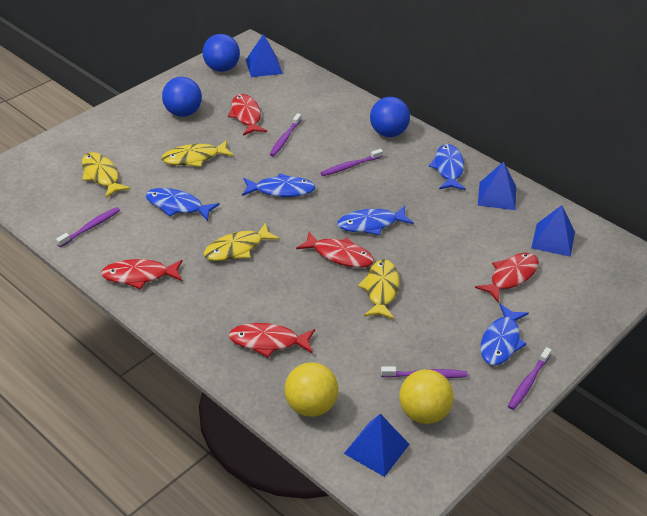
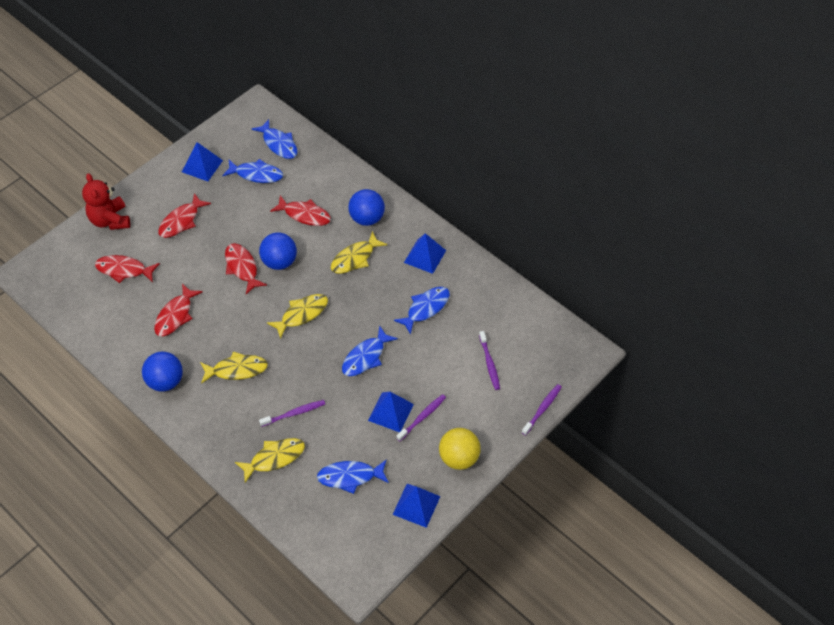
purple toothbrush: [56,207,120,247] [269,113,301,157] [320,149,383,176] [381,366,468,378] [508,347,552,410] = 5 -> [259,400,325,427] [396,394,446,441] [479,331,500,390] [522,384,562,436] = 4
red teddy bear: none = 0 -> [82,173,130,230] = 1
yellow ball: [285,362,338,417] [399,369,454,424] = 2 -> [439,428,481,470] = 1

